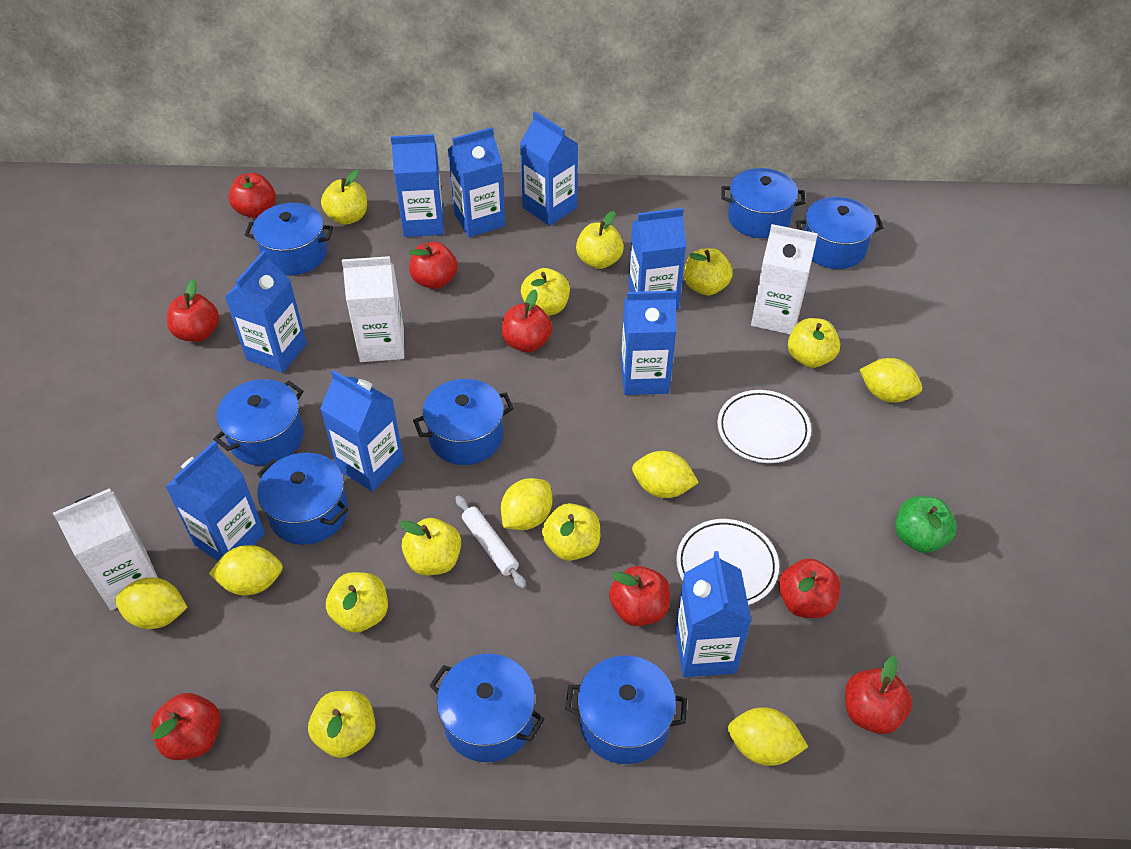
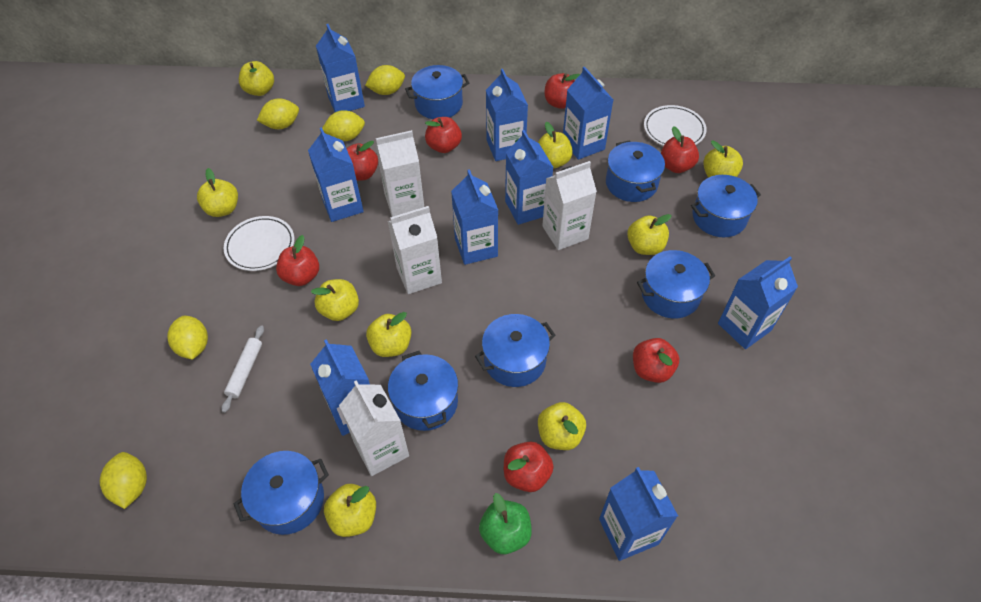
blue pot: [213,379,304,465] [245,203,333,275] [257,453,348,545] [413,379,514,465] [429,654,545,762] [565,656,687,764] [721,168,805,238] [796,197,884,269] = 8 -> [234,451,329,535] [388,351,458,431] [405,65,470,119] [475,314,556,387] [606,140,665,202] [637,250,715,319] [691,175,761,237] = 7
red apple: [151,693,221,760] [167,279,219,342] [229,173,276,218] [409,242,458,289] [502,290,552,352] [609,566,670,626] [778,558,841,618] [845,656,912,734] = 8 -> [276,235,319,286] [346,141,378,180] [425,117,462,153] [504,441,554,492] [545,73,580,109] [633,338,679,383] [661,126,699,173] = 7
white carton: [53,488,158,610] [342,256,404,362] [751,224,818,334] = 3 -> [339,380,409,476] [375,130,424,217] [388,206,442,294] [542,161,597,250] = 4
yellow lemon: [115,577,188,629] [209,545,283,596] [501,478,552,530] [632,451,699,498] [728,707,808,766] [859,358,922,403] = 6 -> [100,452,147,509] [167,316,208,360] [257,98,299,129] [322,110,365,141] [365,65,405,95] = 5

